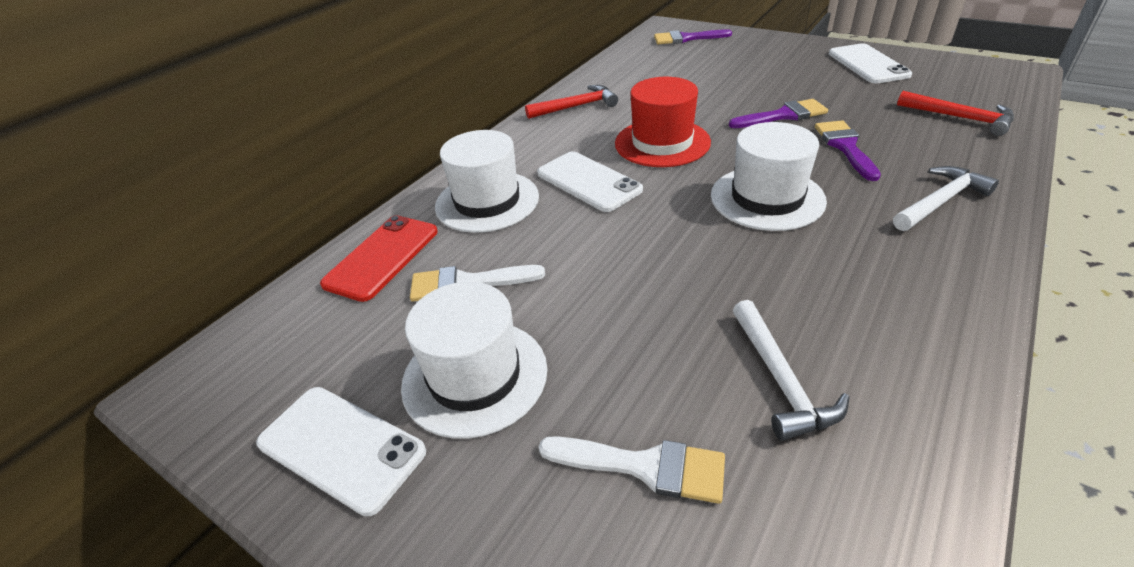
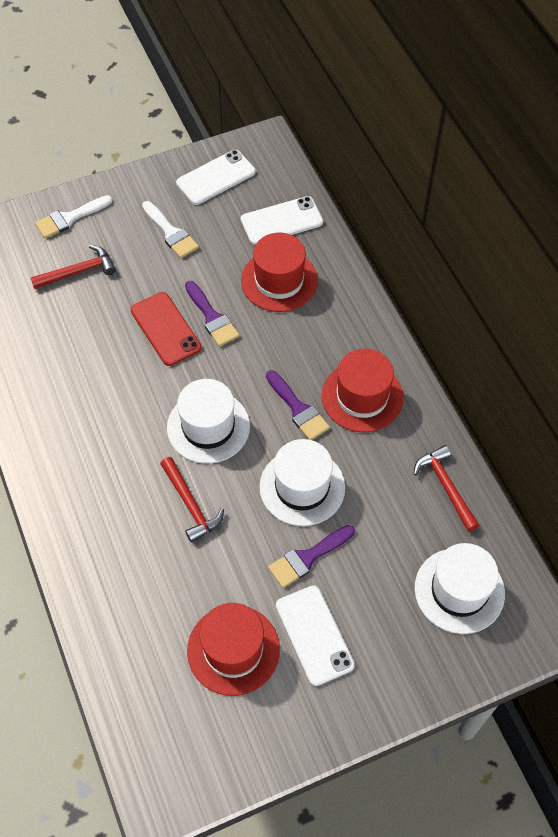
red hammer: [525,85,618,119] [897,91,1014,136] = 2 -> [30,245,116,289] [160,457,224,543] [413,445,479,532] = 3
red hat: [615,77,711,167] = 1 -> [187,603,280,696] [241,233,318,312] [322,349,404,432] = 3
white hammer: [733,300,849,441] [893,166,999,231] = 2 -> none = 0

